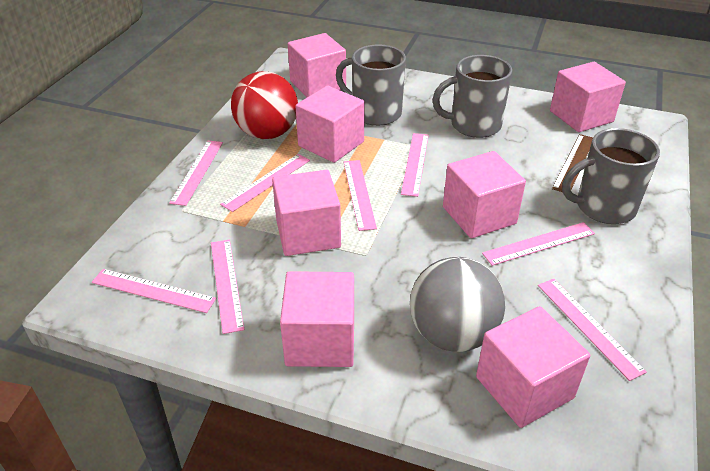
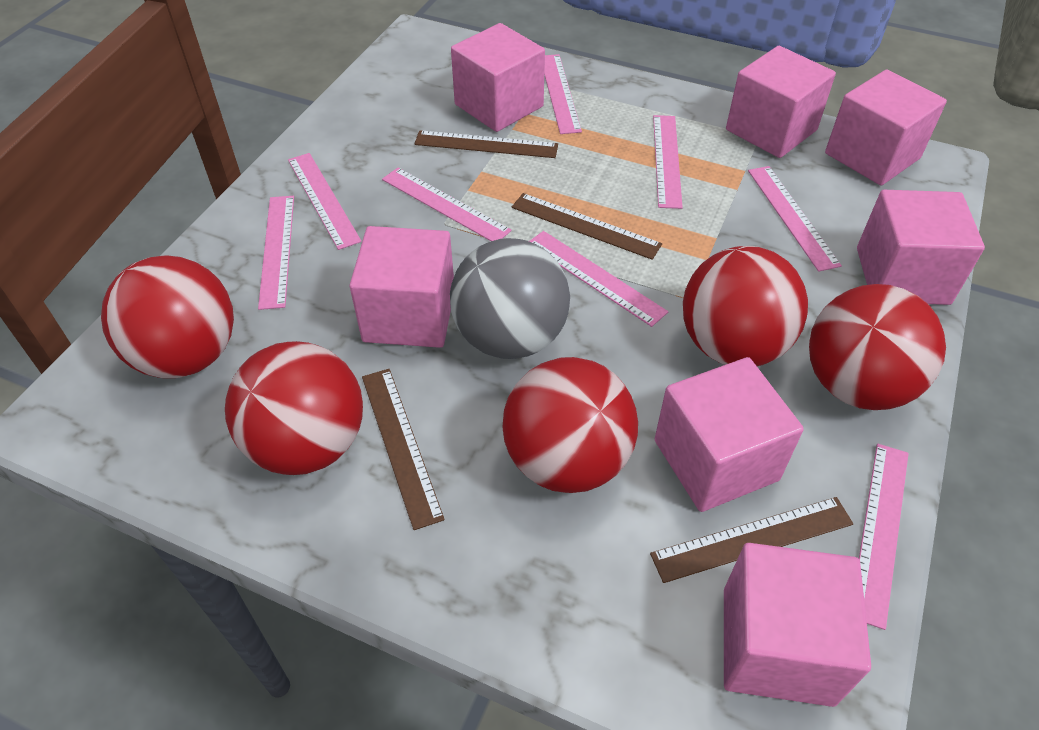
brown ruler: [552,134,593,192] = 1 -> [362,369,445,530] [414,130,558,158] [512,193,662,260] [650,497,853,583] = 4
grey mug: [336,44,406,126] [432,55,512,138] [562,128,660,224] = 3 -> none = 0
red ball: [231,71,298,139] = 1 -> [101,255,234,378] [225,341,363,475] [503,357,638,493] [683,246,808,366] [809,284,946,410] = 5

